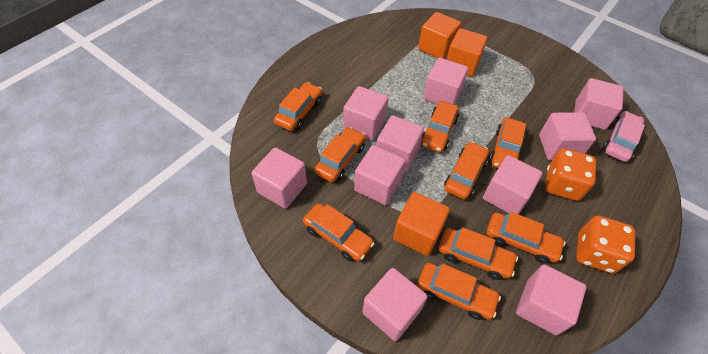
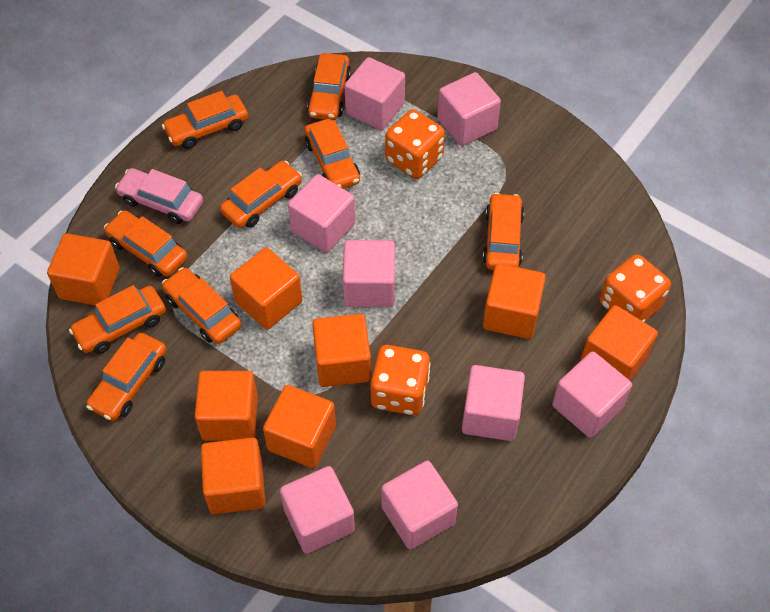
orange cube: [393,192,450,256] [418,12,461,59] [446,28,488,77] = 3 -> [47,233,120,306] [195,371,258,441] [201,437,265,514] [230,247,302,330] [263,385,336,468] [312,314,371,387] [483,264,546,339] [580,305,658,381] = 8
orange dice: [545,148,596,201] [576,215,635,273] = 2 -> [370,345,431,415] [385,110,445,179] [600,254,671,322] = 3
pink cube: [251,147,307,209] [343,86,389,140] [354,145,406,205] [363,268,428,341] [376,115,424,172] [423,58,468,105] [483,155,542,214] [516,265,587,335] [539,112,596,160] [574,78,624,130] = 10 -> [280,466,355,554] [288,174,355,253] [343,240,395,307] [344,57,405,130] [381,460,458,550] [437,72,501,146] [462,365,525,441] [552,351,632,438] = 8

